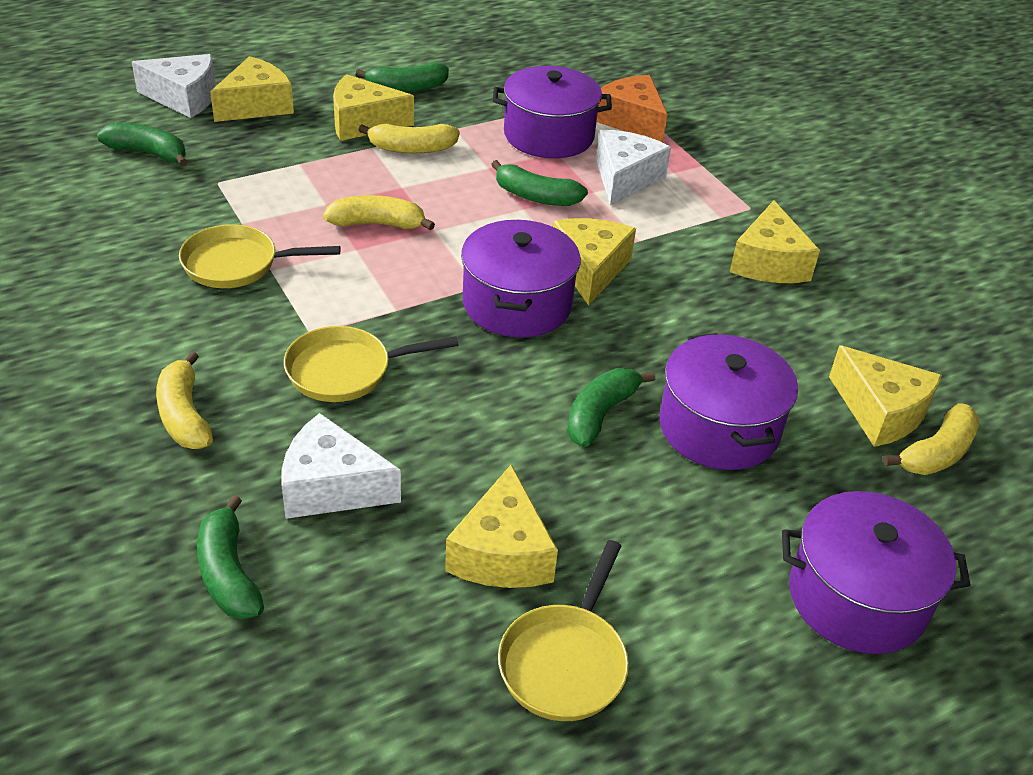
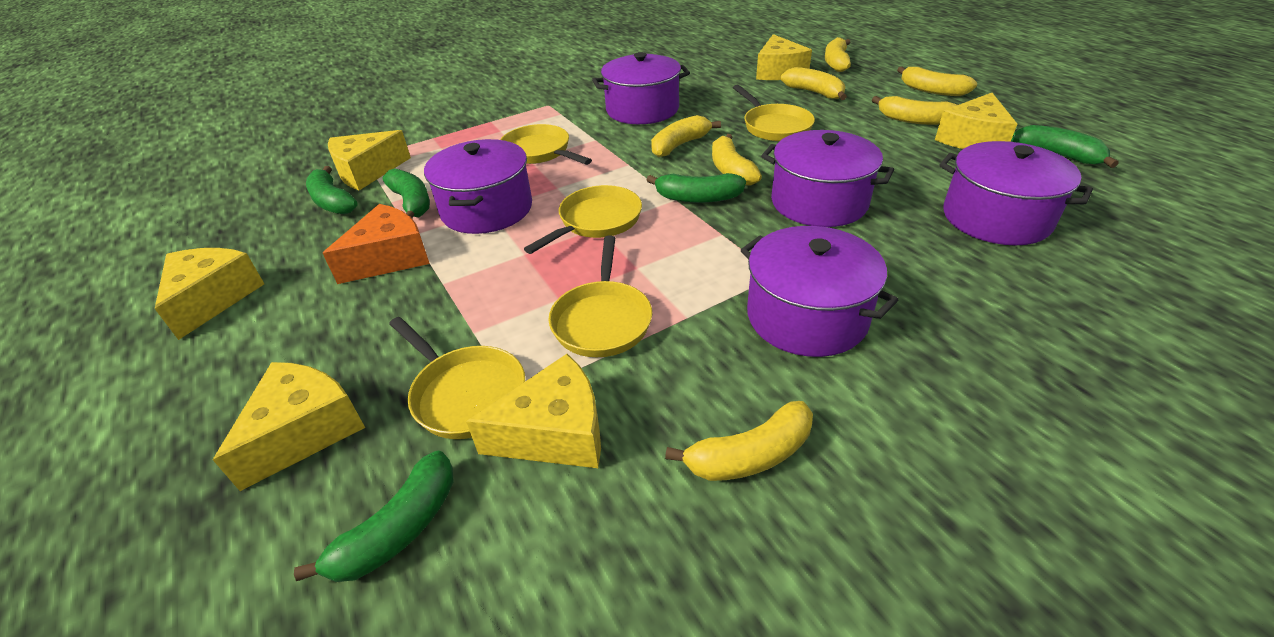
purple pot: [461,220,580,338] [493,66,612,158] [659,333,798,470] [782,491,971,654] = 4 -> [424,139,532,234] [592,52,690,124] [741,226,898,357] [761,130,894,227] [939,141,1093,245] = 5
white cheese: [132,54,216,118] [282,413,401,519] [596,130,671,205] = 3 -> none = 0
yellow banana: [156,351,213,449] [323,195,435,231] [358,124,460,153] [883,403,980,475] = 4 -> [651,115,721,157] [665,401,813,481] [712,134,762,186] [781,67,847,100] [825,37,851,72] [872,96,957,125] [897,66,977,96] = 7
yellow pan: [179,224,340,288] [284,326,459,402] [498,540,629,721] = 3 -> [389,317,525,439] [500,124,592,165] [524,185,642,254] [548,236,652,357] [733,85,815,141] = 5

